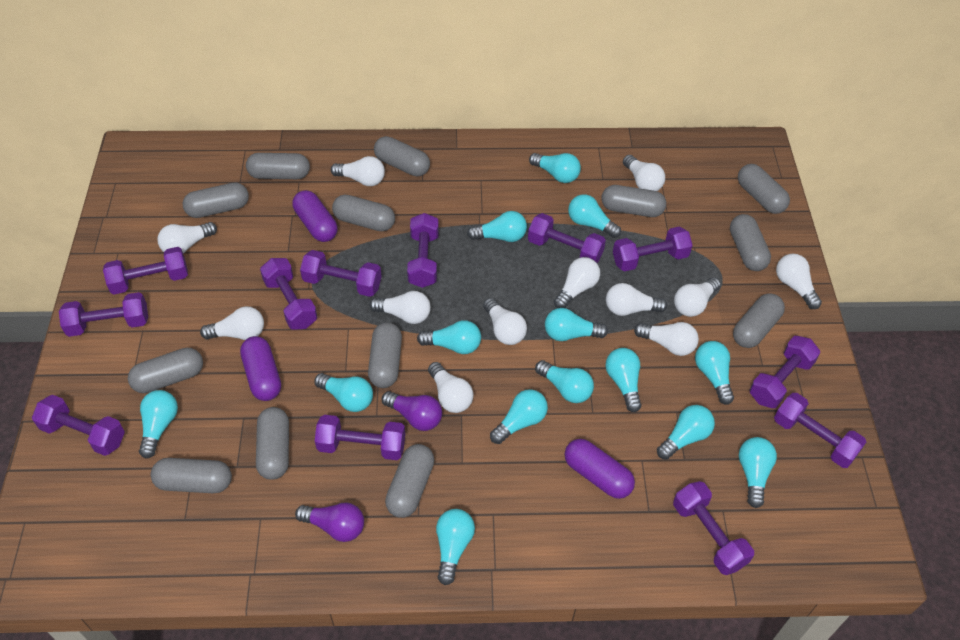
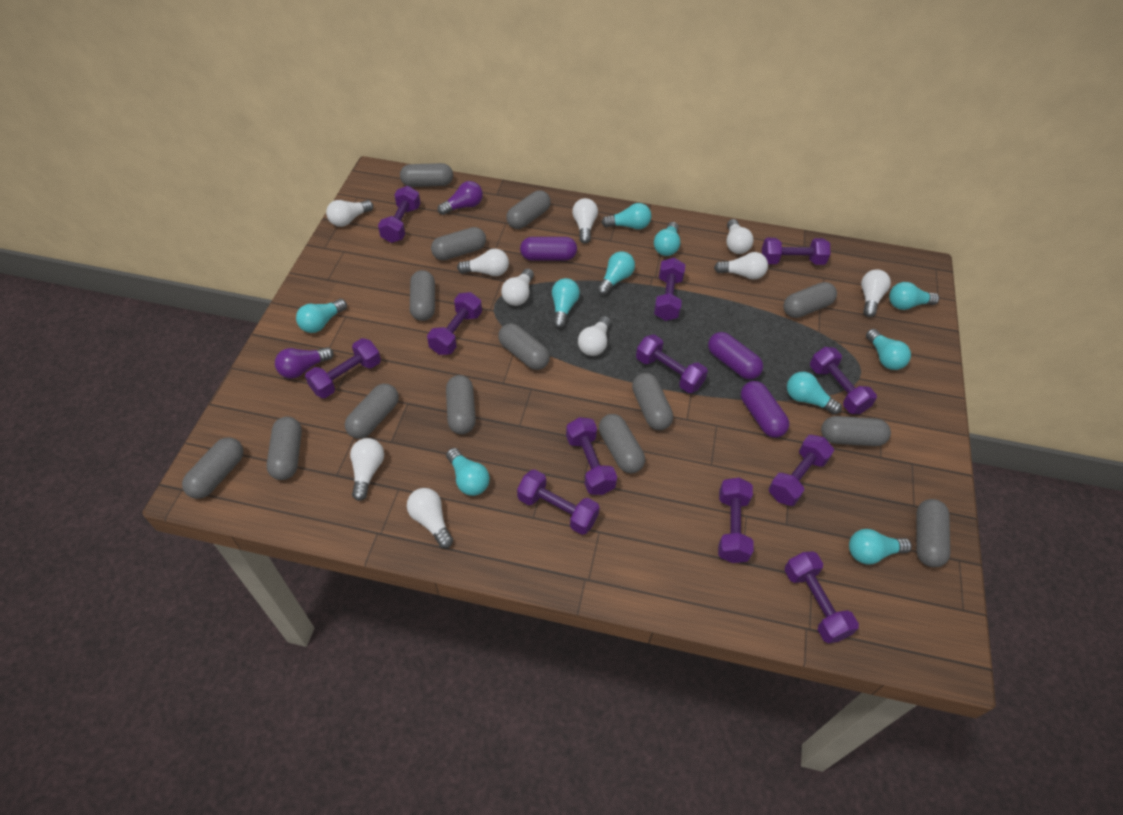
grey capsule: [128,348,203,393] [151,458,232,493] [182,182,249,218] [246,153,310,179] [256,407,289,480] [332,195,395,231] [368,322,402,388] [374,136,430,176] [385,444,434,518] [602,185,666,217] [730,214,771,271] [733,293,785,348] [738,164,790,214] = 13 -> [182,438,244,499] [267,417,302,480] [345,384,399,439] [400,163,453,187] [410,270,435,321] [431,227,486,260] [446,375,476,434] [498,323,550,370] [506,190,551,229] [599,414,645,473] [632,373,673,430] [783,282,837,318] [821,416,891,446] [916,499,950,567] = 14
turquoise light bulb: [139,390,178,459] [314,373,373,412] [417,320,481,354] [436,509,475,585] [467,211,527,242] [490,389,548,444] [529,153,581,183] [535,360,594,403] [545,308,608,341] [568,194,621,238] [605,348,641,412] [657,405,715,460] [695,341,734,405] [739,437,777,508] = 14 -> [296,299,347,333] [446,448,490,496] [552,278,580,328] [597,251,635,295] [601,203,651,229] [654,222,680,256] [787,372,842,415] [849,529,912,564] [866,329,911,370] [889,282,939,310] = 10
white light bulb: [158,222,217,253] [200,306,264,340] [331,156,385,186] [370,291,431,324] [428,362,473,413] [483,298,527,345] [554,257,600,308] [606,283,667,316] [623,155,665,191] [634,322,699,356] [674,277,721,317] [776,254,822,309] = 12 -> [326,200,373,227] [350,438,384,501] [407,488,453,548] [457,249,509,276] [501,269,534,306] [572,198,598,244] [578,316,611,356] [714,252,768,279] [726,219,754,254] [861,269,891,317] = 10

